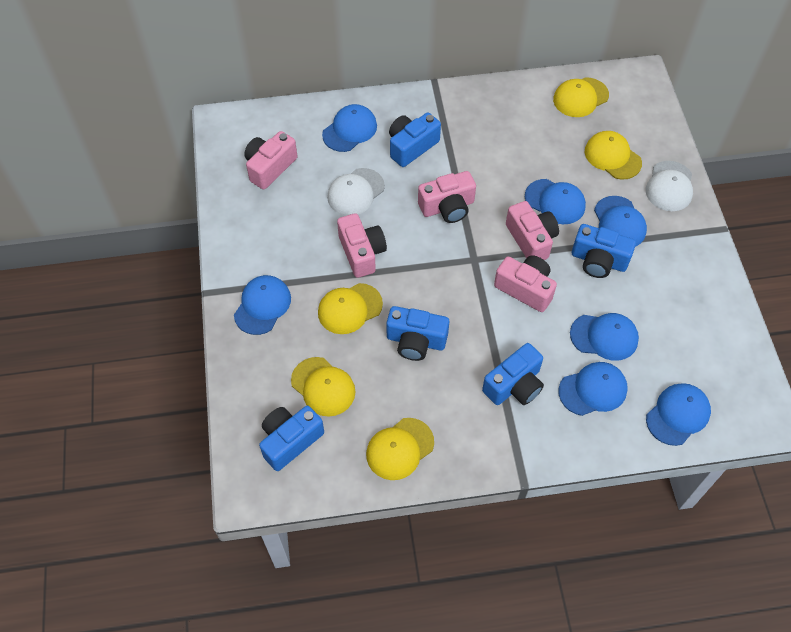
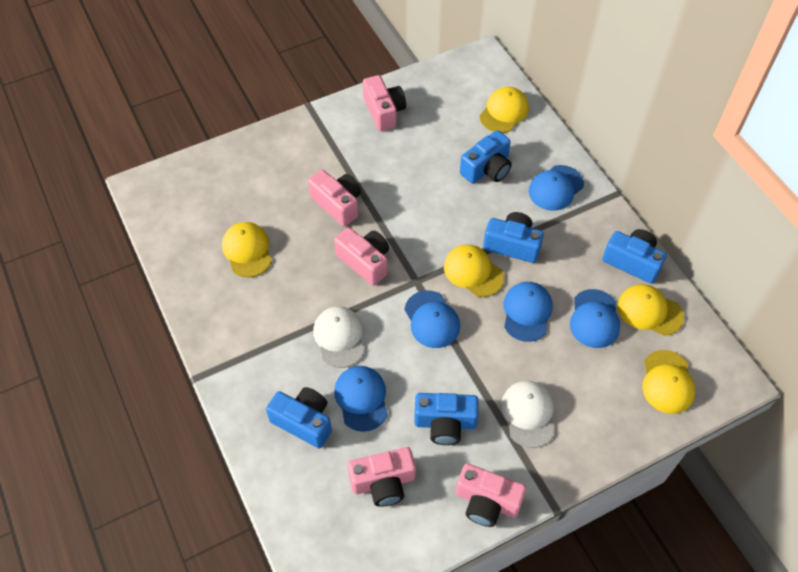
blue cap: [234,275,291,335] [322,104,377,152] [525,179,586,224] [558,362,628,416] [570,313,639,361] [594,196,647,247] [646,383,711,446] = 7 -> [334,366,388,432] [404,290,460,348] [504,282,553,342] [529,165,584,211] [570,289,620,348] = 5

